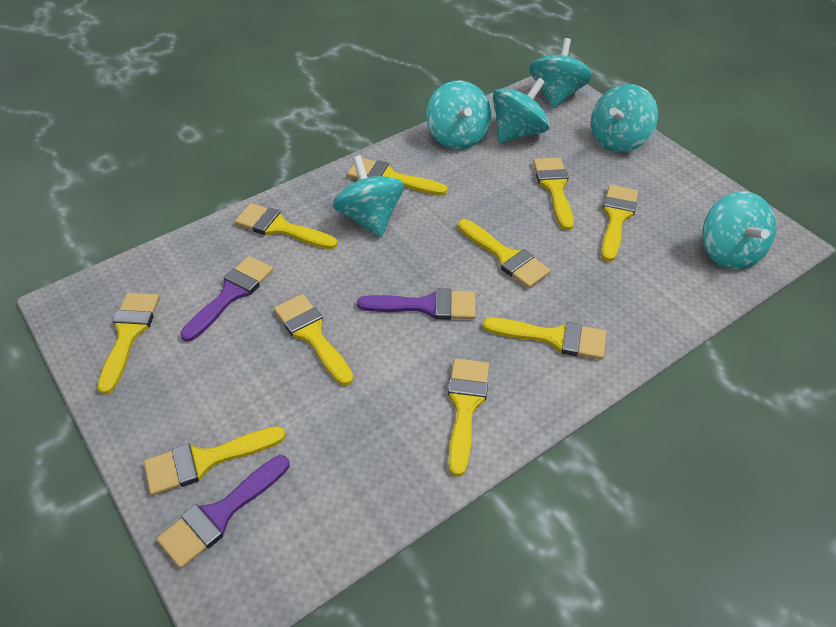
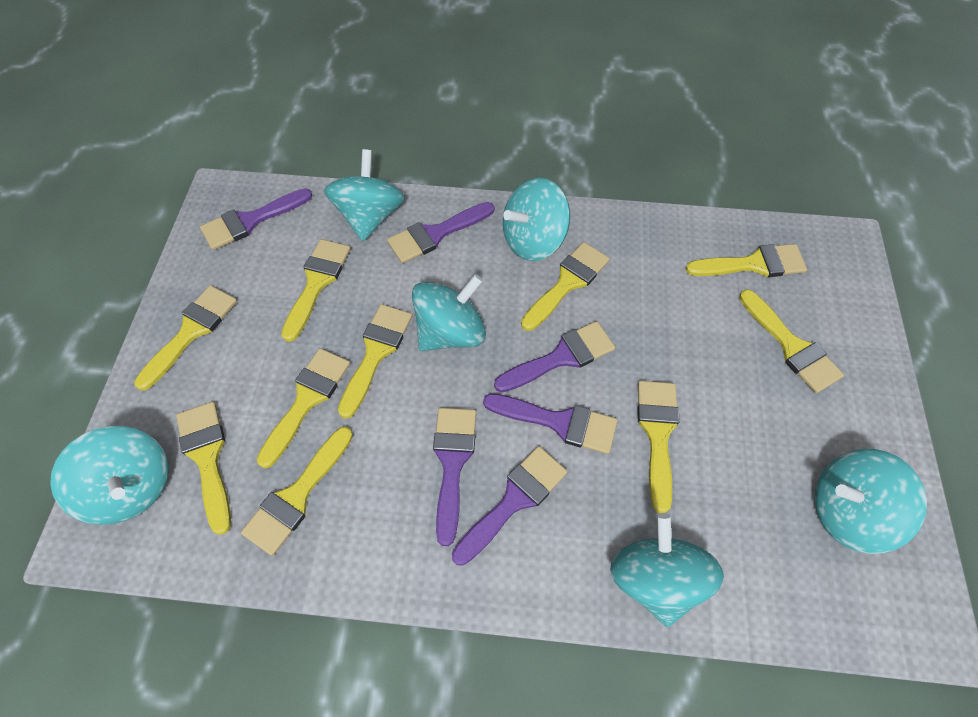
purple brush: [157,455,289,569] [180,256,273,342] [357,289,476,320] = 3 -> [200,188,312,250] [387,202,494,263] [433,408,476,546] [452,446,567,566] [483,394,618,454] [494,321,615,393] = 6

